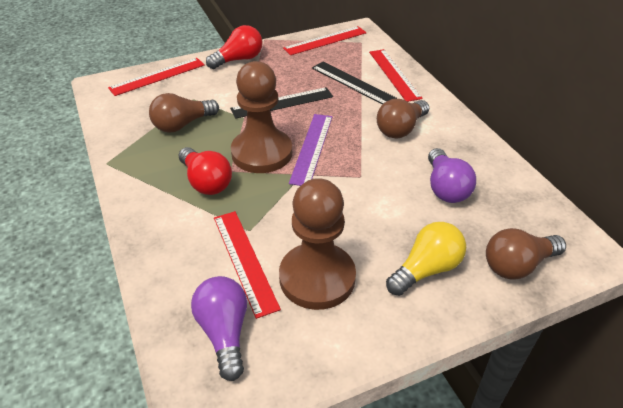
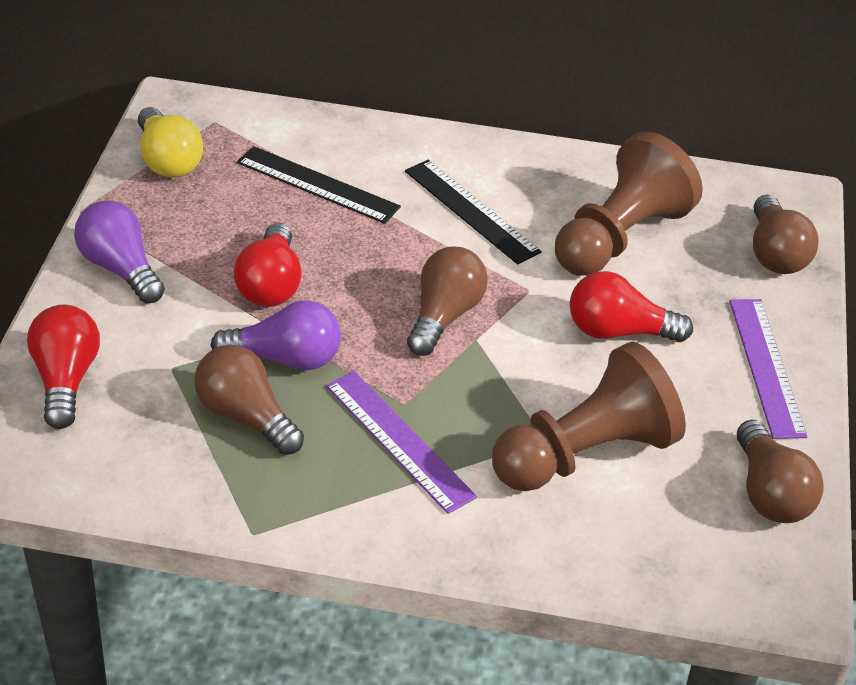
brown light bulb: [149,93,219,133] [377,99,429,138] [486,228,566,280] = 3 -> [194,345,304,455] [407,246,488,356] [737,420,824,523] [753,195,819,274] = 4
purple ruler: [289,114,332,186] = 1 -> [326,371,477,514] [730,299,807,439] = 2
red light bulb: [179,147,232,195] [206,25,263,69] = 2 -> [27,305,100,429] [234,223,302,307] [570,271,693,342] = 3
red ruler: [108,58,205,96] [214,211,281,319] [283,26,367,55] [369,49,423,102] = 4 -> none = 0

